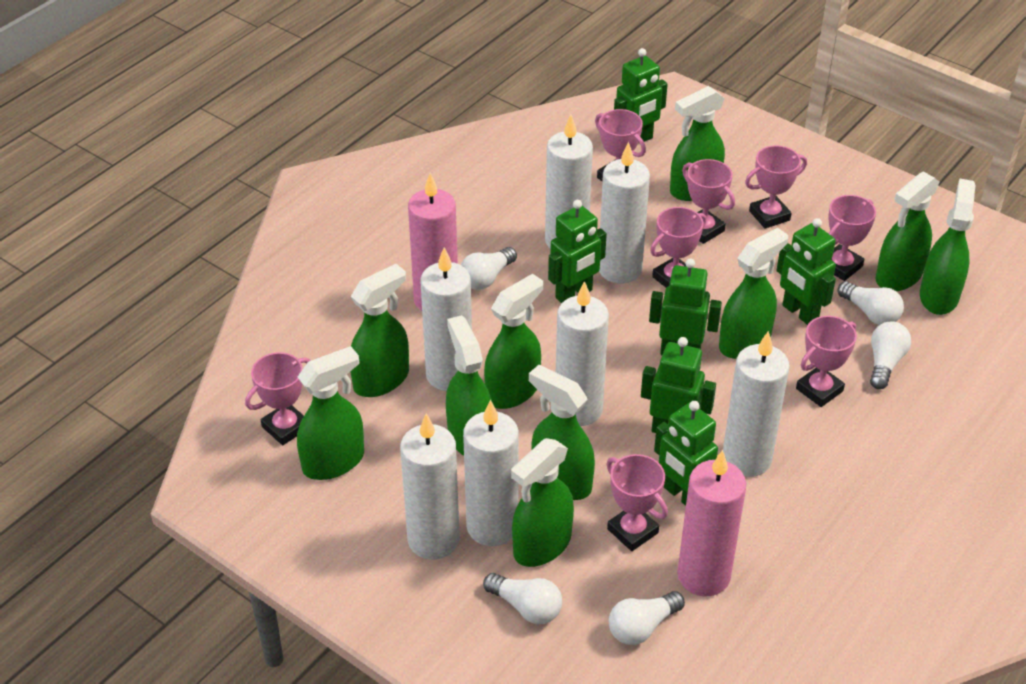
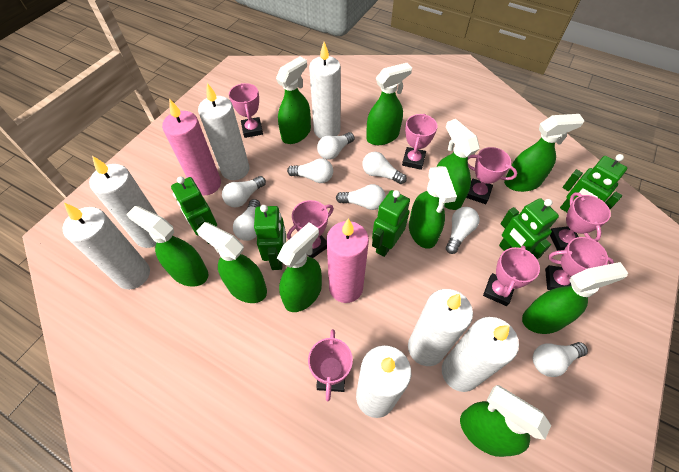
green robot: [548,200,607,303] [614,48,668,142] [641,337,716,433] [649,258,722,355] [654,401,718,506] [776,218,836,325] = 6 -> [171,176,217,244] [254,205,286,270] [372,190,410,257] [499,198,559,259] [560,154,627,212] = 5
white light bulb: [461,247,517,290] [483,573,562,624] [609,591,685,645] [838,281,904,325] [870,321,911,389] = 5 -> [222,176,266,208] [233,199,261,241] [287,158,333,183] [317,132,354,160] [336,184,385,210] [362,152,407,184] [446,207,480,254] [533,342,588,377] = 8

